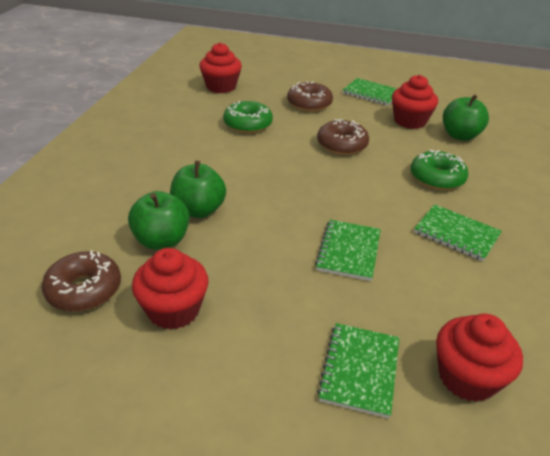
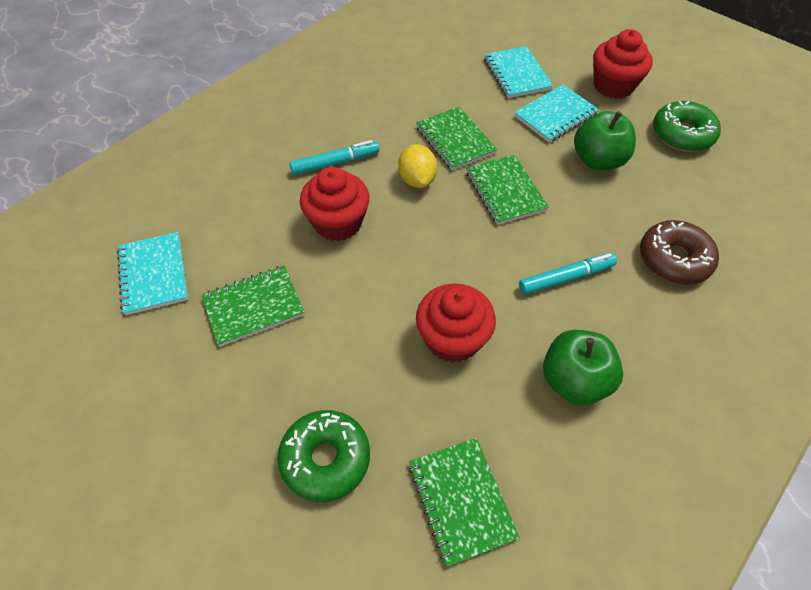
brown donut: [42,250,121,312] [287,81,333,112] [317,119,369,155] = 3 -> [640,220,719,285] = 1
green apple: [128,191,189,250] [170,161,226,218] [443,94,489,141] = 3 -> [543,330,623,405] [574,111,636,170] = 2
red cupcake: [132,248,209,330] [199,43,242,93] [392,75,438,129] [436,314,523,402] = 4 -> [300,167,370,241] [416,283,496,363] [593,29,653,99] = 3
turquoise marker: none = 0 -> [290,140,379,175] [519,253,617,295] = 2
turquoise notebook: none = 0 -> [117,232,188,315] [484,46,553,98] [514,85,599,143] = 3
yellow lemon: none = 0 -> [398,144,437,188] = 1

